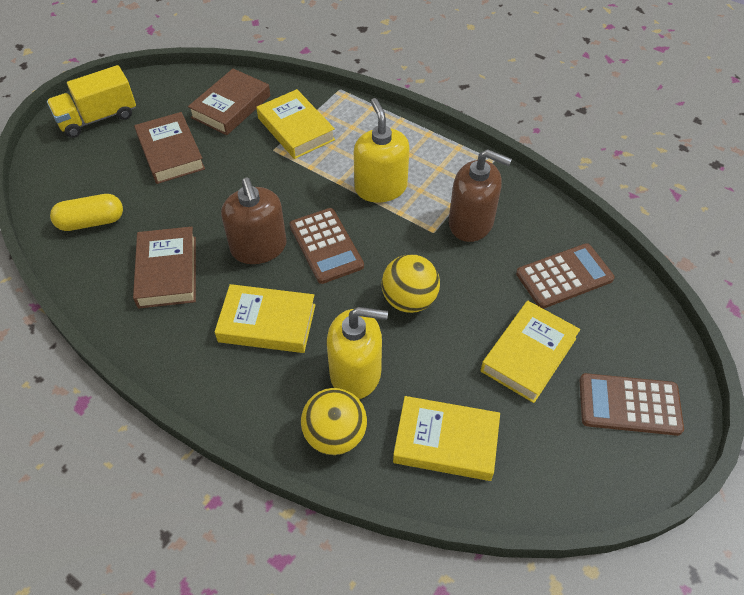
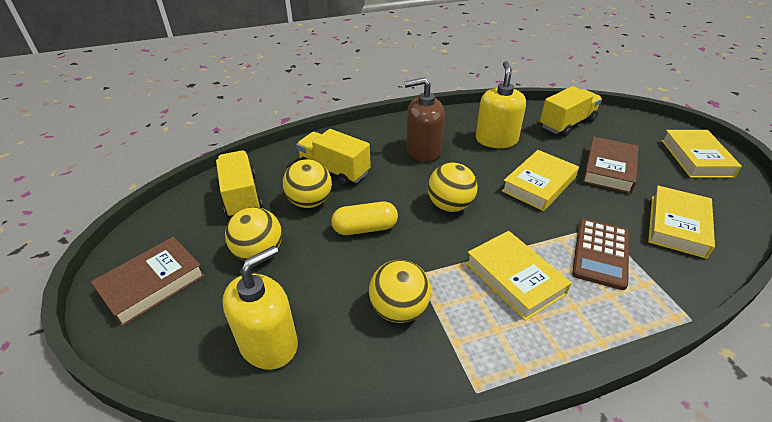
brown book: [133,226,196,309] [134,112,205,184] [188,69,270,135] = 3 -> [91,237,205,327] [583,137,639,194] = 2
brown calculator: [289,208,364,284] [516,243,615,309] [580,373,684,436] = 3 -> [572,219,629,290] = 1
brown soap dispenser: [221,178,287,264] [449,149,512,242] = 2 -> [404,77,445,162] = 1
yellow ball: [301,388,367,455] [381,254,440,313] = 2 -> [225,207,282,261] [283,159,332,208] [369,260,431,323] [428,163,477,212] = 4
yellow truck: [47,65,136,138] = 1 -> [216,151,263,217] [296,129,371,186] [540,86,602,137] = 3

